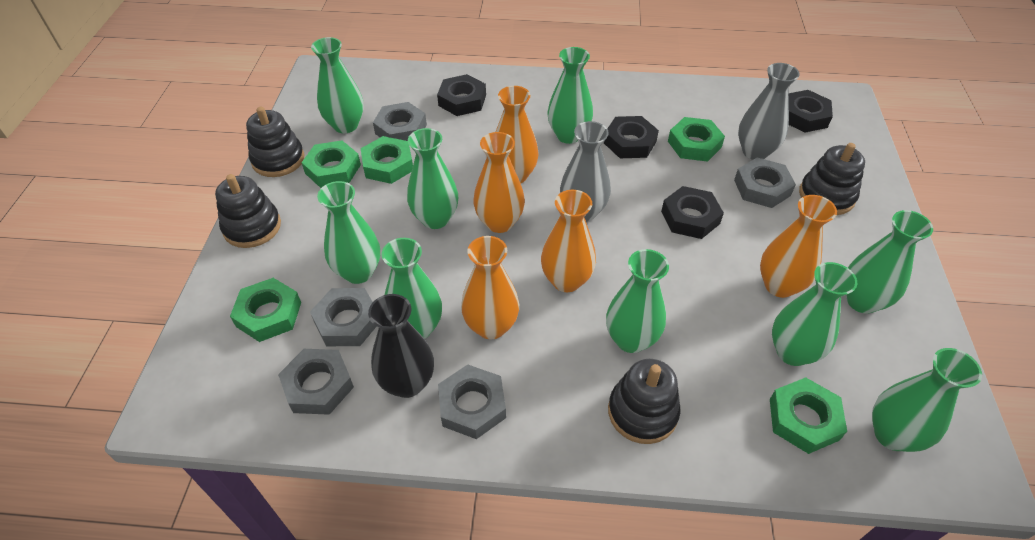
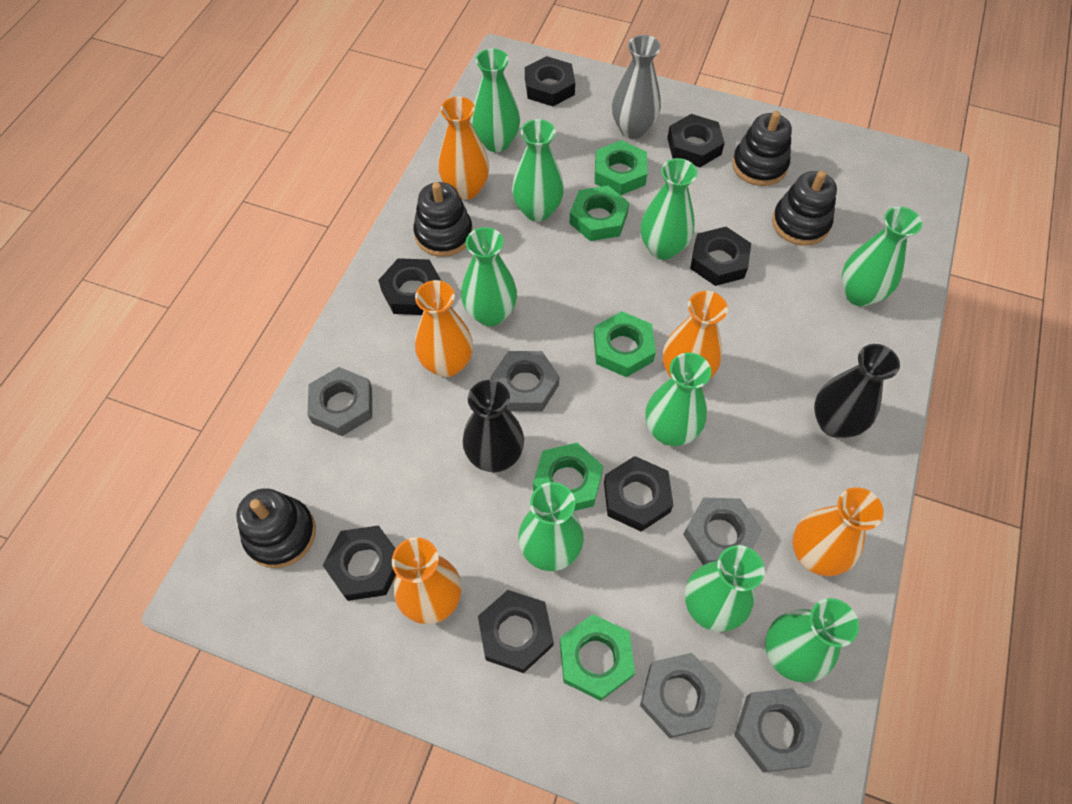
black nut: [437,74,486,116] [604,116,659,158] [661,186,724,239] [789,90,833,133] = 4 -> [323,525,396,601] [378,258,441,315] [478,590,554,673] [525,56,575,106] [604,456,673,532] [667,114,725,167] [690,227,751,286] = 7
black vase: [368,294,434,398] = 1 -> [462,380,524,472] [814,344,900,438] = 2
grey vase: [560,121,611,222] [738,63,800,160] = 2 -> [612,35,661,139] = 1

